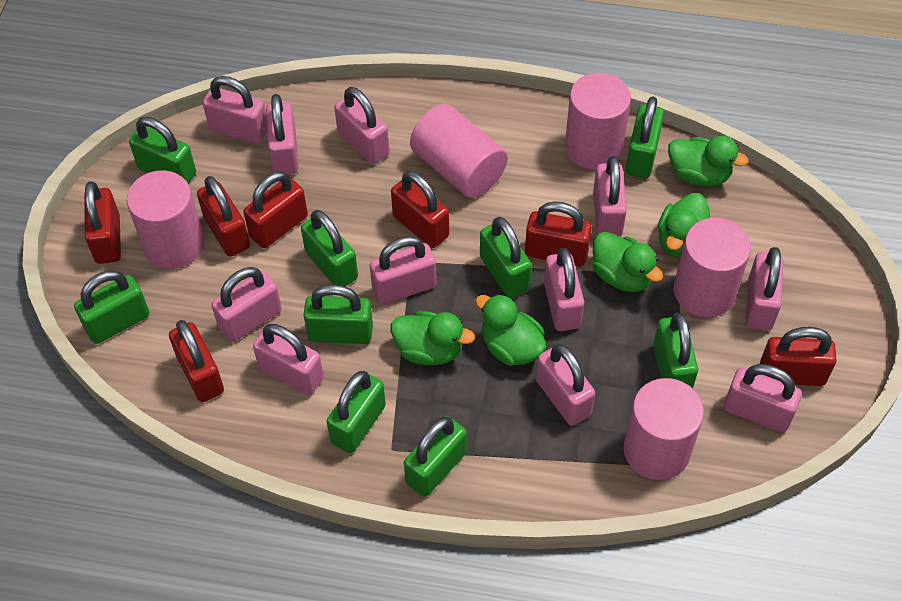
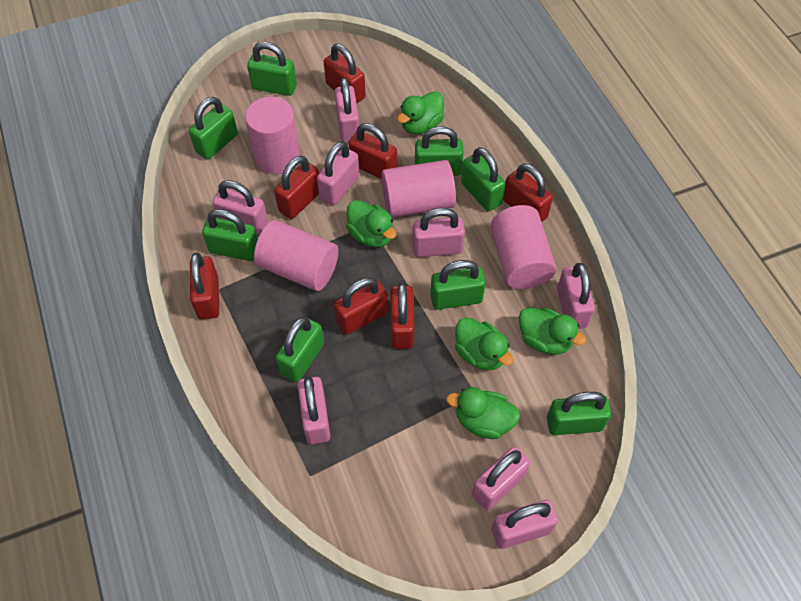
green padlock: [74,270,149,344] [129,117,196,184] [301,210,358,287] [304,284,373,344] [327,371,386,453] [404,416,467,497] [480,217,532,298] [626,96,664,178] [653,313,698,388] = 9 -> [189,97,238,160] [202,209,258,261] [247,42,297,96] [276,317,324,382] [415,126,464,176] [430,260,486,310] [461,147,506,211] [547,392,611,435] = 8
pink cylinder: [127,170,204,269] [410,104,508,198] [565,73,631,170] [624,378,704,480] [674,218,751,317] = 5 -> [245,97,300,174] [254,220,338,291] [381,160,456,218] [491,205,556,289] = 4
pink padlock: [203,76,267,144] [211,267,282,342] [253,324,324,395] [266,94,298,175] [334,87,389,164] [370,236,437,304] [536,344,595,426] [544,248,584,331] [593,156,627,237] [724,364,802,432] [746,247,783,331] = 11 -> [213,180,268,235] [297,376,330,444] [317,141,360,206] [335,78,359,143] [413,208,465,257] [472,447,530,510] [491,500,558,549] [557,263,595,329] = 8

